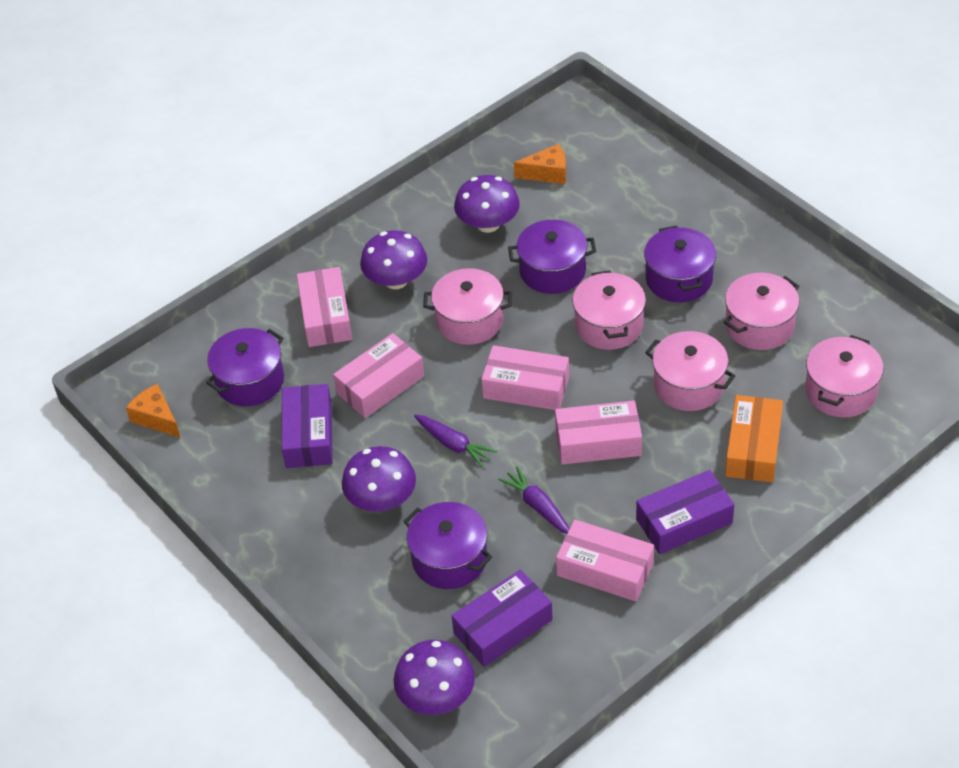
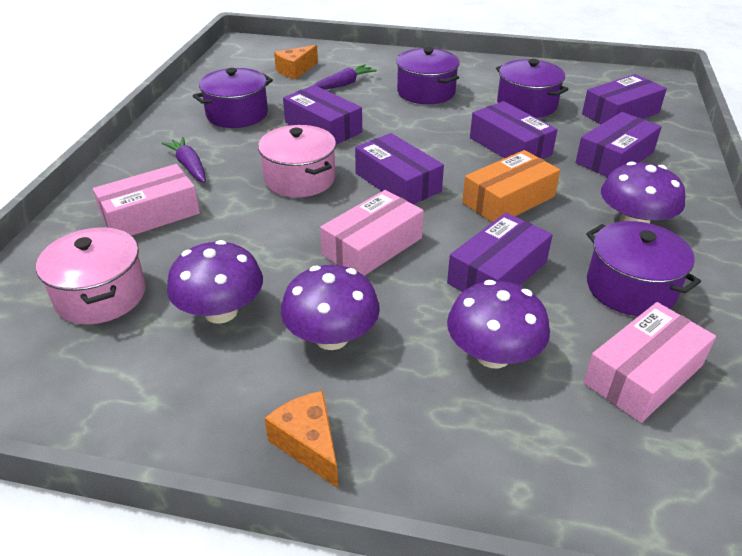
pink box: [297,267,352,347] [333,333,424,418] [481,345,569,410] [555,401,642,465] [556,520,654,601] = 5 -> [93,164,200,236] [320,190,424,276] [583,302,716,423] = 3
pink pot: [423,268,512,345] [572,271,646,350] [645,331,736,411] [724,273,799,350] [805,335,884,417] = 5 -> [36,227,146,324] [258,125,336,197] = 2
purple box: [282,384,333,468] [452,569,553,667] [636,470,734,554] = 3 -> [283,85,362,145] [355,133,444,205] [447,213,553,292] [470,101,557,159] [576,112,662,177] [582,74,667,124] = 6

